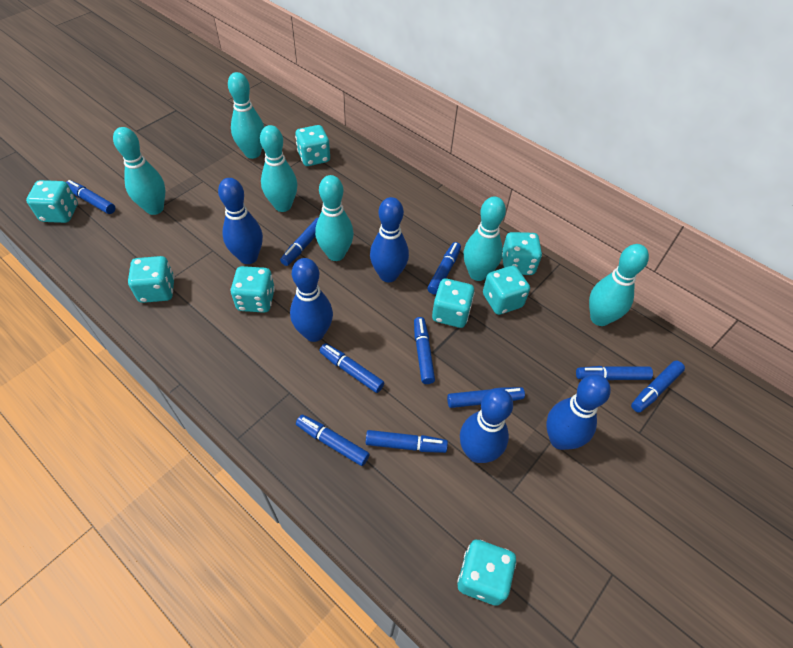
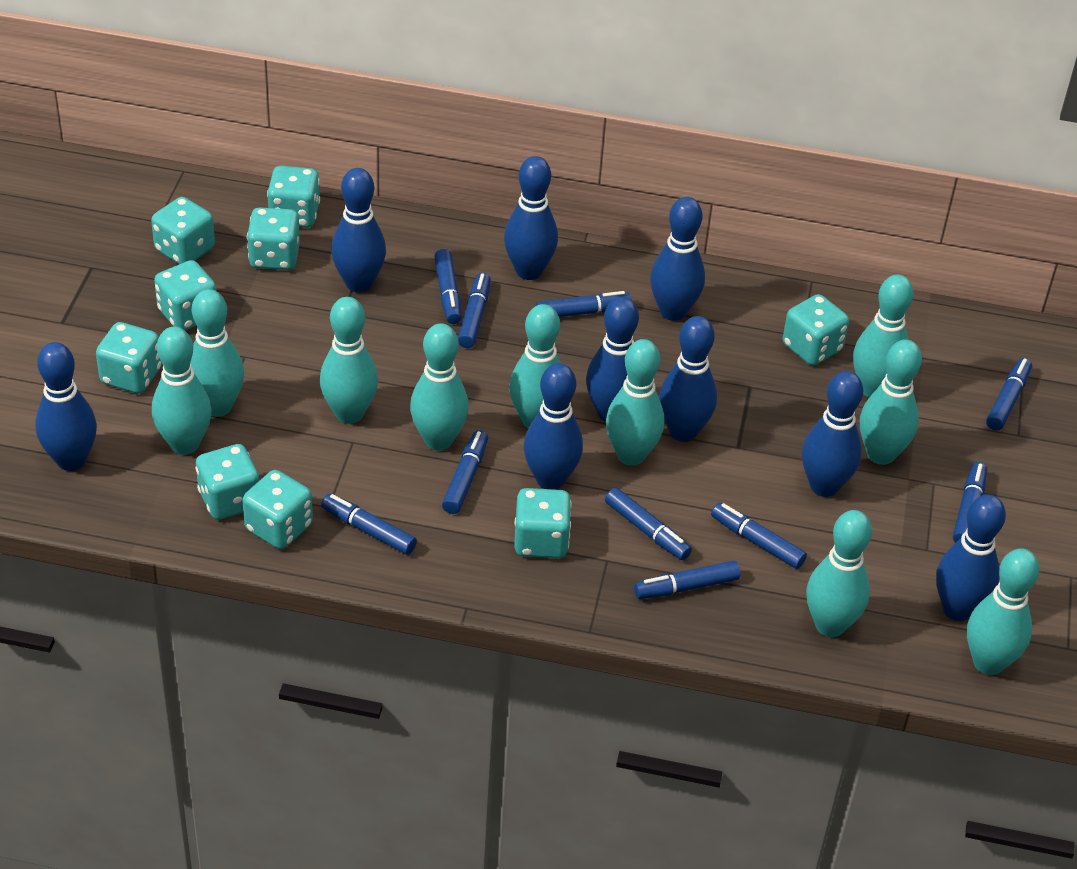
blue bowling pin: [218,178,263,264] [290,258,333,342] [370,197,409,282] [460,388,513,463] [546,374,611,450] = 5 -> [35,342,97,471] [331,168,386,293] [504,156,558,280] [524,363,583,490] [586,297,639,422] [650,197,705,321] [659,316,717,442] [802,371,863,497] [936,494,1006,621] = 9
turquoise bowling pin: [113,127,165,215] [228,72,264,159] [260,125,297,212] [315,175,354,261] [464,197,506,281] [589,244,649,326] = 6 -> [152,327,212,455] [190,289,244,417] [320,297,378,424] [410,323,469,450] [509,304,561,428] [606,339,664,466] [806,510,872,637] [853,275,914,397] [860,339,922,465] [967,548,1039,675] = 10
turquoise dice: [26,180,78,223] [128,256,175,303] [231,266,275,313] [295,125,330,166] [432,278,475,328] [457,540,516,606] [483,265,530,315] [502,232,542,275] = 8 -> [96,322,162,394] [151,197,215,264] [154,260,216,330] [195,444,259,520] [243,470,313,549] [247,207,300,270] [267,166,320,228] [514,488,572,558] [783,294,849,365] = 9

